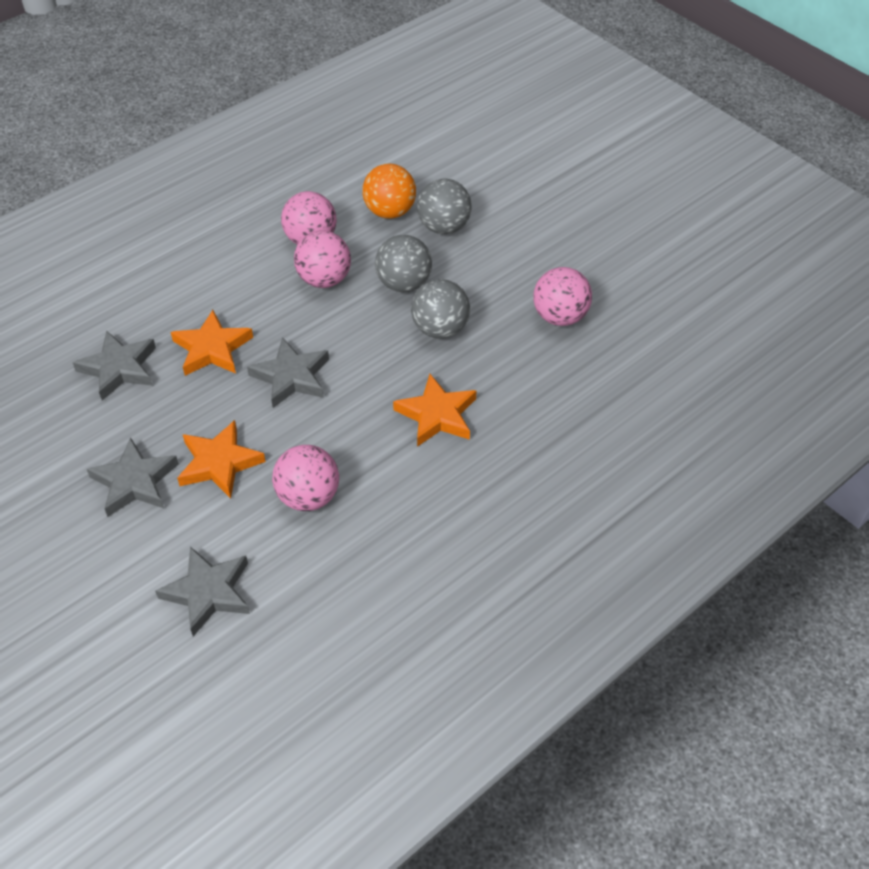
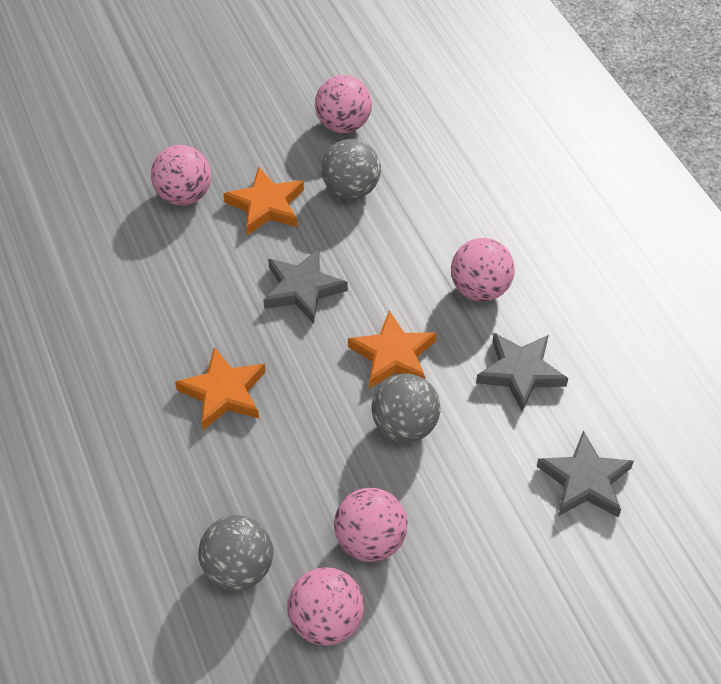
grey star: [72,331,156,401] [87,438,179,517] [155,547,250,636] [247,337,329,408] = 4 -> [263,249,348,324] [476,333,568,412] [537,430,634,518] = 3
orange ball: [362,164,416,219] = 1 -> none = 0
pink ball: [272,445,339,511] [281,191,337,245] [294,230,351,288] [533,267,592,326] = 4 -> [151,145,211,205] [287,567,364,646] [315,75,372,133] [334,488,407,562] [451,238,515,302] = 5

